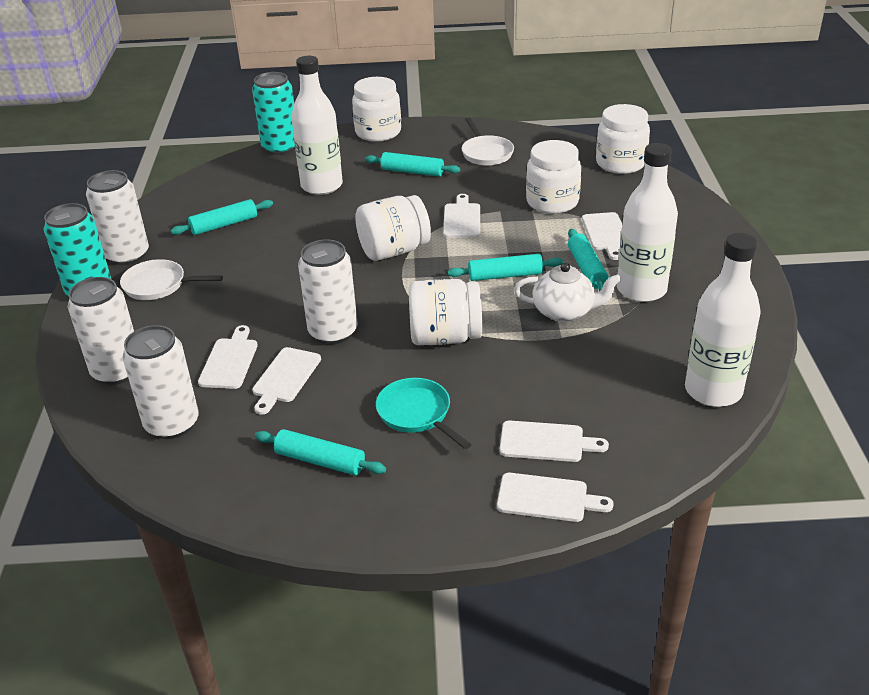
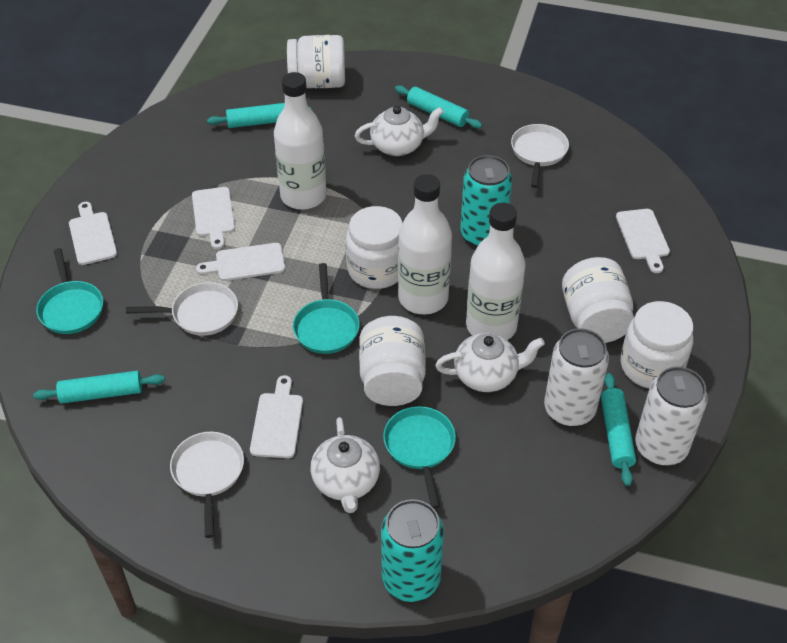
turquoise pan: [376,378,472,449] = 1 -> [36,248,103,334] [293,263,360,354] [383,406,456,509] = 3
turquoise rolling pin: [171,199,273,235] [255,429,386,475] [365,152,460,177] [448,254,563,281] [568,229,609,291] = 5 -> [33,371,165,404] [207,103,311,128] [395,85,482,129] [601,373,636,486] = 4
white can: [68,277,134,385] [86,170,149,265] [122,325,199,439] [298,239,358,344] = 4 -> [544,328,609,426] [635,367,708,465] = 2
white cutting board: [198,325,258,389] [252,347,321,415] [443,194,480,238] [497,473,614,522] [500,420,609,462] [582,212,622,260] = 6 -> [69,202,117,265] [192,187,235,249] [196,243,285,281] [250,375,303,458] [616,209,670,273] = 5
white pan: [120,259,223,300] [462,118,514,166] = 2 -> [126,282,238,336] [170,432,244,538] [511,124,569,188] = 3
white teapot: [514,263,621,322] = 1 -> [311,417,380,513] [355,106,444,156] [435,333,545,392] = 3

